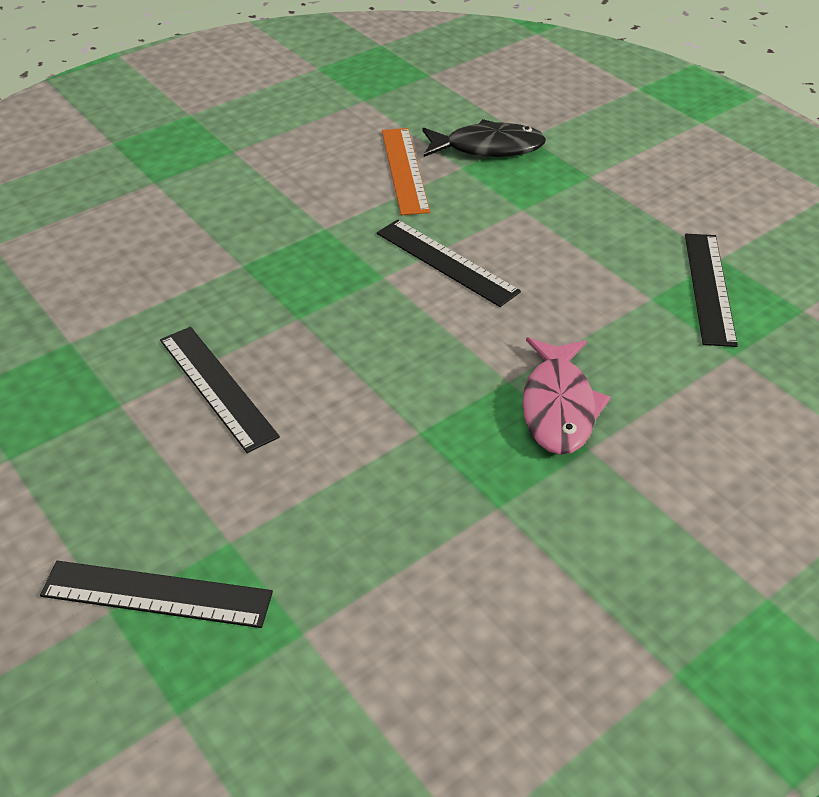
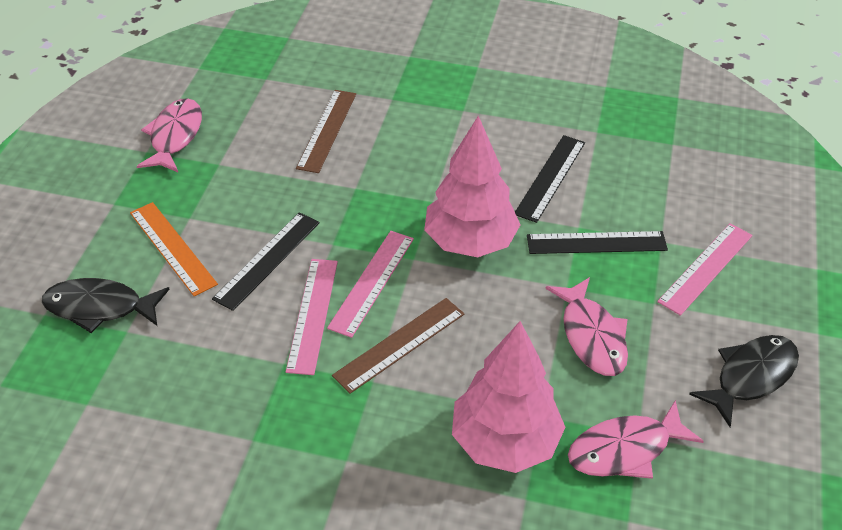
black fish: [422,119,546,157] = 1 -> [42,278,169,333] [689,335,799,427] = 2
black ruler: [40,561,273,628] [160,327,280,453] [377,220,521,307] [685,234,738,347] = 4 -> [212,212,320,311] [515,135,585,223] [527,231,668,254] = 3
brown ruler: none = 0 -> [296,90,356,173] [332,298,464,394] = 2
pink fish: [522,337,611,455] = 1 -> [137,98,202,172] [545,277,628,376] [568,400,704,479] = 3
pink ruler: none = 0 -> [286,259,338,375] [327,231,414,338] [657,223,752,316] = 3
pink tree: none = 0 -> [424,116,520,257] [452,321,565,473] = 2

